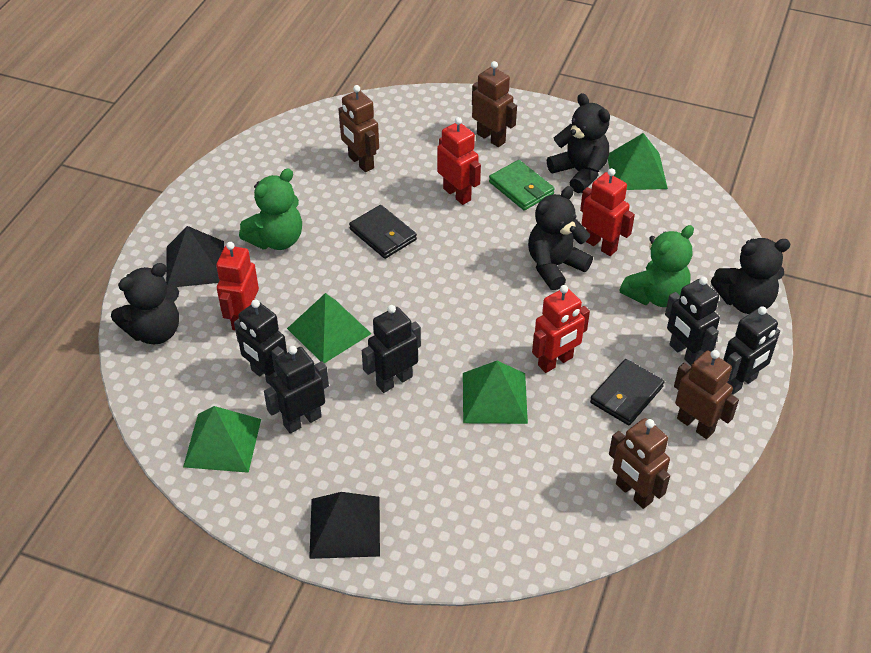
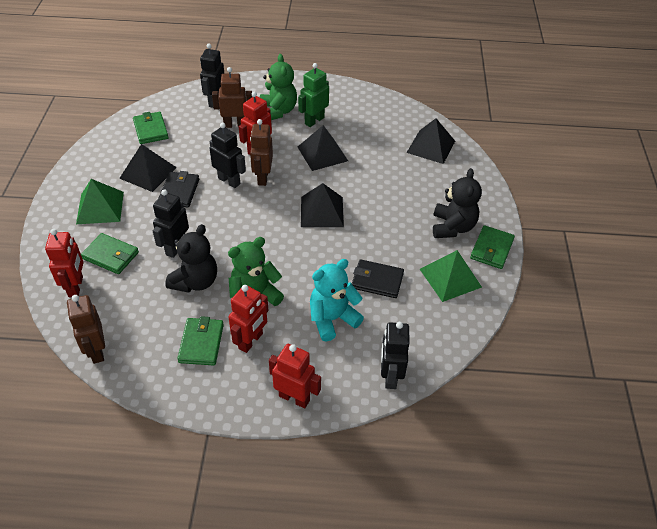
black pyramid: [166,226,224,287] [309,492,380,559] = 2 -> [119,144,177,192] [298,125,348,171] [301,183,344,227] [407,118,455,164] = 4
black robot: [234,299,287,386] [264,346,329,433] [362,305,421,393] [665,277,720,365] [723,306,780,395] = 5 -> [153,189,189,258] [200,43,224,108] [209,123,246,188] [381,322,409,389] = 4
black teddy bear: [111,263,179,344] [528,186,593,290] [547,93,610,193] [711,238,791,314] = 4 -> [165,224,217,293] [433,168,482,238] = 2
brown robot: [338,85,379,172] [472,61,517,147] [609,418,670,509] [674,350,739,439] = 4 -> [67,295,105,364] [212,67,252,128] [250,119,273,186] = 3
green pyramid: [183,406,261,473] [287,293,372,363] [463,361,528,424] [608,133,668,190] = 4 -> [76,179,124,224] [420,250,482,302] = 2
green robot: none = 0 -> [298,63,329,127] = 1
green wallet: [489,160,555,210] = 1 -> [81,233,139,274] [133,112,169,144] [177,316,224,366] [470,225,515,269] = 4
turquoise teddy bear: none = 0 -> [310,259,364,341] = 1

